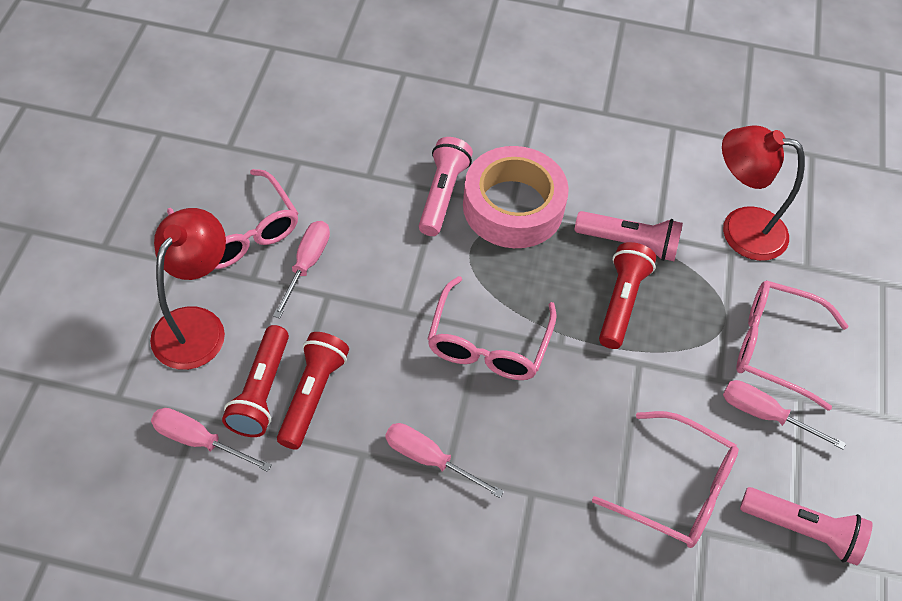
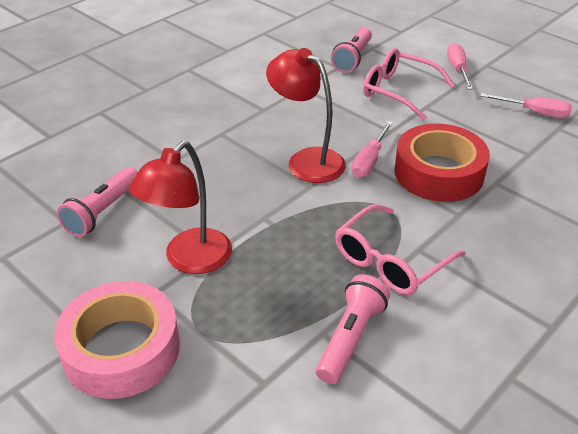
pink glasses: [167,169,298,269] [428,276,557,380] [592,411,739,548] [736,280,848,411] = 4 -> [335,204,466,295] [363,48,455,121] = 2
pink screwdriver: [151,408,272,472] [273,221,330,319] [385,423,504,498] [723,380,846,450] = 4 -> [351,121,393,178] [447,43,473,90] [481,93,572,118] = 3
red flashlight: [222,325,289,437] [277,332,349,450] [599,242,656,349] = 3 -> none = 0
red tape: none = 0 -> [394,124,490,202] = 1

